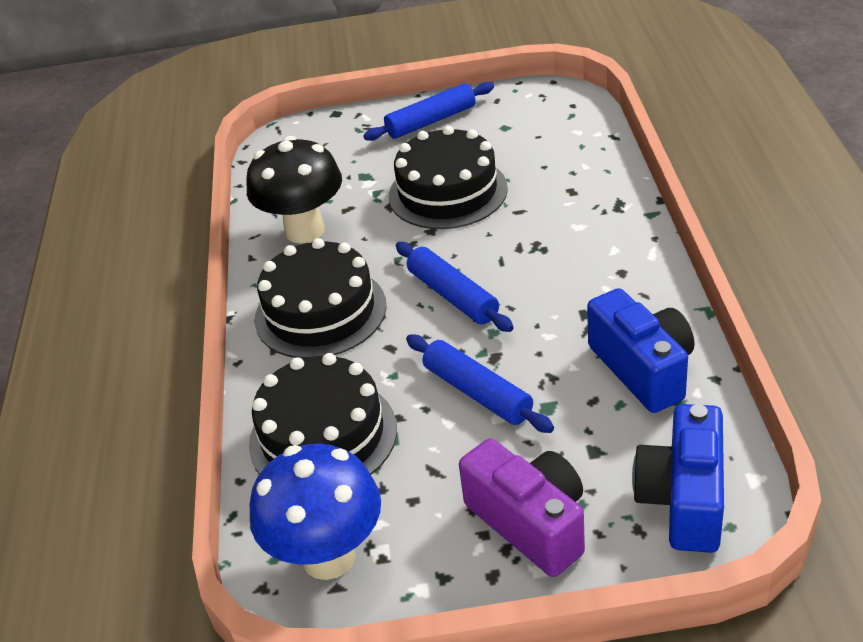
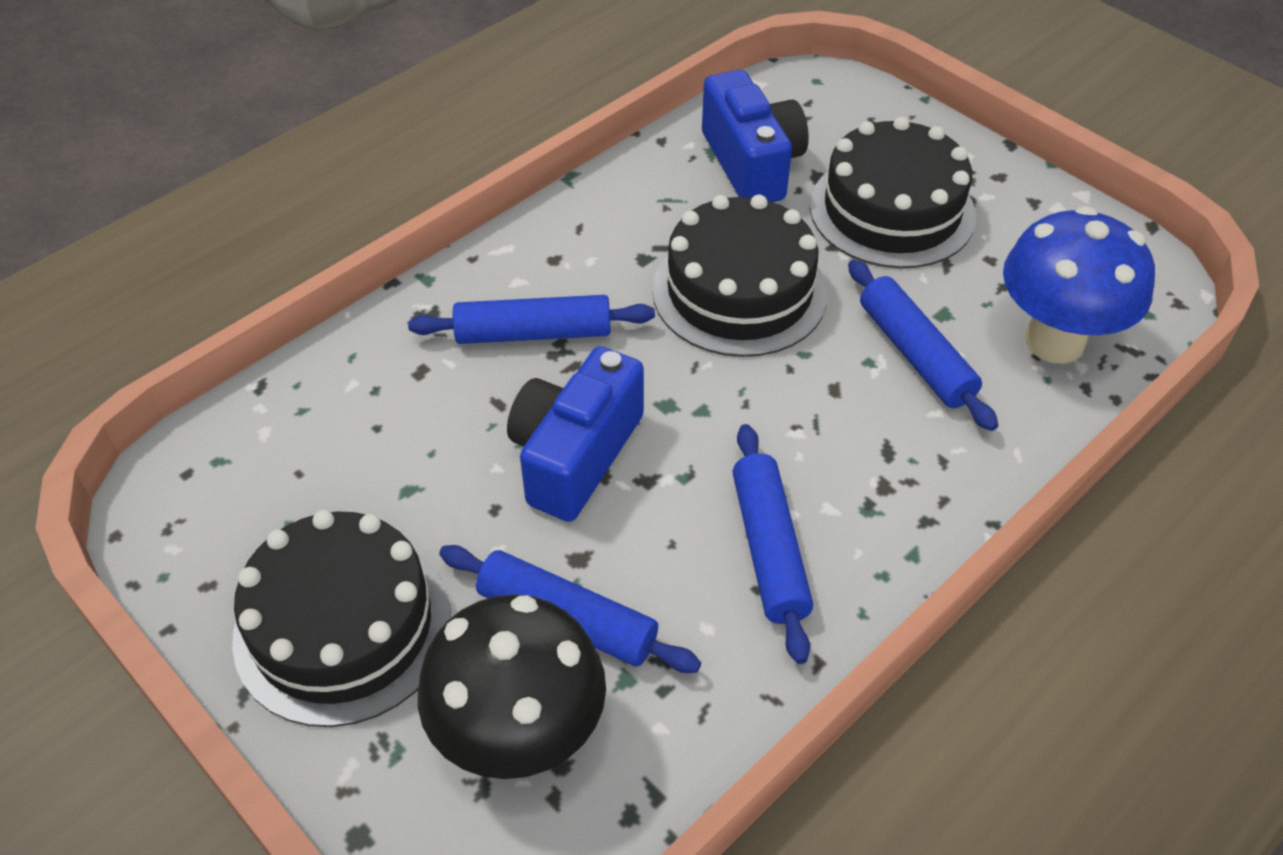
blue rolling pin: [363,82,494,141] [396,242,514,332] [406,334,554,433] = 3 -> [408,295,655,344] [439,545,701,673] [732,424,813,664] [848,259,998,431] = 4
purple camera: [459,438,585,577] = 1 -> none = 0

